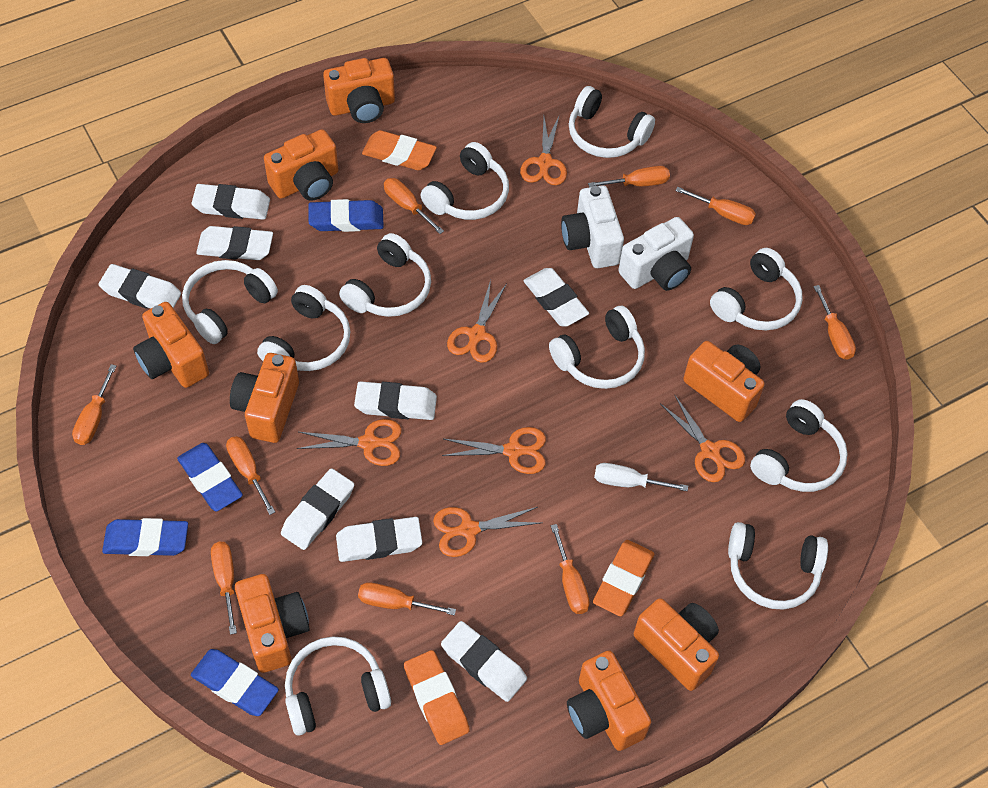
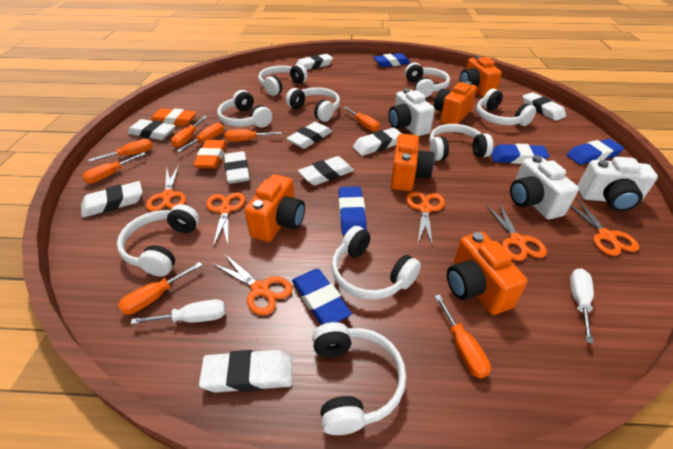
blue eraser: [102,518,188,556] [177,443,243,511] [191,649,279,716] [309,199,384,232] = 4 -> [292,269,352,325] [339,186,367,236] [373,53,410,67] [491,144,550,164] [566,139,624,165] = 5
orange camera: [133,302,209,388] [230,353,299,443] [235,574,310,673] [264,129,338,201] [323,58,395,123] [567,651,651,751] [634,598,719,691] [683,341,765,422] = 8 -> [244,174,305,242] [391,134,434,191] [434,81,477,124] [447,232,528,315] [460,55,502,97] = 5
orange eraser: [362,130,437,170] [404,650,470,745] [593,540,654,616] = 3 -> [150,108,197,126] [193,140,227,169] = 2
orange screwdriver: [72,364,117,445] [211,542,237,635] [226,436,275,515] [358,582,456,615] [384,178,444,234] [551,524,590,614] [588,166,670,187] [675,187,756,225] [814,285,856,360] = 9 -> [82,152,146,183] [88,139,153,162] [118,262,202,315] [171,116,207,147] [177,123,224,152] [225,129,282,142] [343,106,380,132] [434,294,491,378] = 8
white camera: [561,185,624,268] [618,217,694,291] = 2 -> [388,88,435,136] [510,155,579,220] [578,157,658,211] = 3
white eraser: [98,264,181,309] [192,184,270,220] [196,226,273,260] [281,468,354,550] [336,517,422,562] [354,381,437,420] [441,621,527,702] [523,268,589,326] = 8 -> [81,181,142,218] [128,119,175,140] [199,350,292,392] [224,151,250,184] [286,122,332,149] [296,54,333,70] [298,156,354,185] [353,128,402,156] [523,92,566,121] = 9
white headphones: [182,260,278,344] [257,285,350,371] [285,637,391,736] [339,233,431,317] [420,142,509,220] [549,306,645,389] [569,86,655,158] [710,248,803,330] [728,522,828,610] [750,399,848,492] = 10 -> [117,204,199,276] [217,90,272,128] [258,64,308,96] [286,87,340,122] [312,322,406,435] [331,226,421,300] [405,63,450,97] [429,124,493,161] [476,89,536,126] = 9
white screwdriver: [594,463,688,491] = 1 -> [131,299,226,325] [570,269,594,344] = 2

